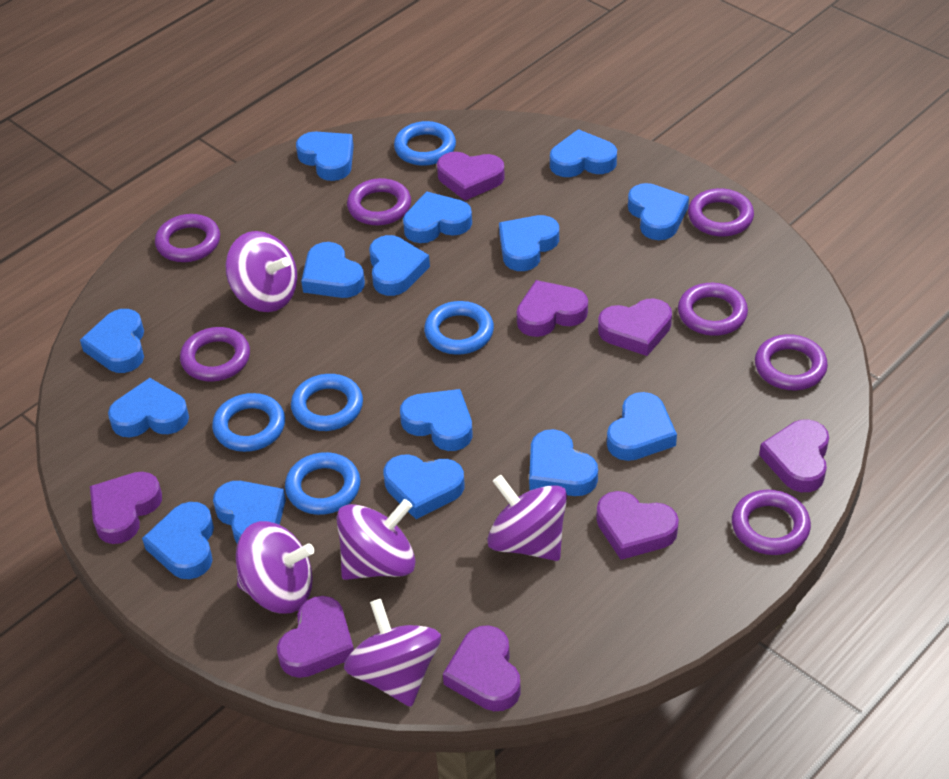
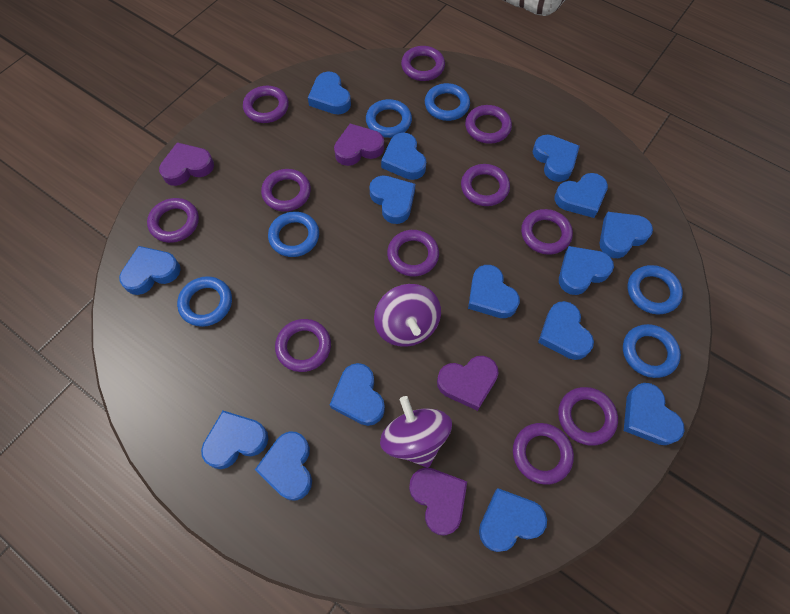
blue ring: [212,393,285,452] [285,452,360,515] [291,374,363,431] [394,121,456,166] [424,301,494,355] = 5 -> [177,276,232,327] [268,211,319,257] [366,99,412,138] [425,83,470,121] [623,324,681,378] [627,265,683,314] = 6
purple heart: [90,472,162,544] [277,596,354,678] [437,152,505,200] [443,625,521,711] [517,280,588,337] [596,491,679,560] [598,299,672,356] [759,420,829,492] = 8 -> [159,142,214,186] [334,123,384,166] [409,468,467,536] [437,356,499,411] = 4
purple ring: [155,214,220,262] [180,327,250,382] [347,178,411,225] [678,283,748,336] [688,188,754,237] [732,489,811,555] [755,334,828,390] = 7 -> [147,198,199,243] [243,86,289,123] [261,169,311,212] [275,319,331,372] [387,230,439,276] [401,46,445,81] [461,164,510,206] [465,105,512,144] [513,423,574,485] [521,209,573,255] [558,387,618,446] = 11
purple spinning top: [225,231,297,312] [236,521,314,614] [336,499,416,580] [344,599,441,707] [487,475,567,561] = 5 -> [374,284,441,347] [380,396,452,468] = 2

